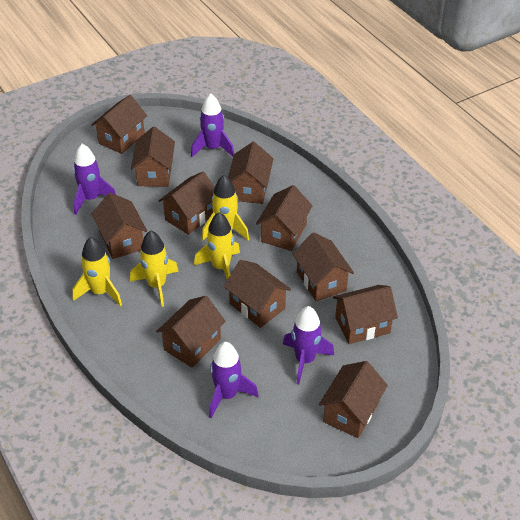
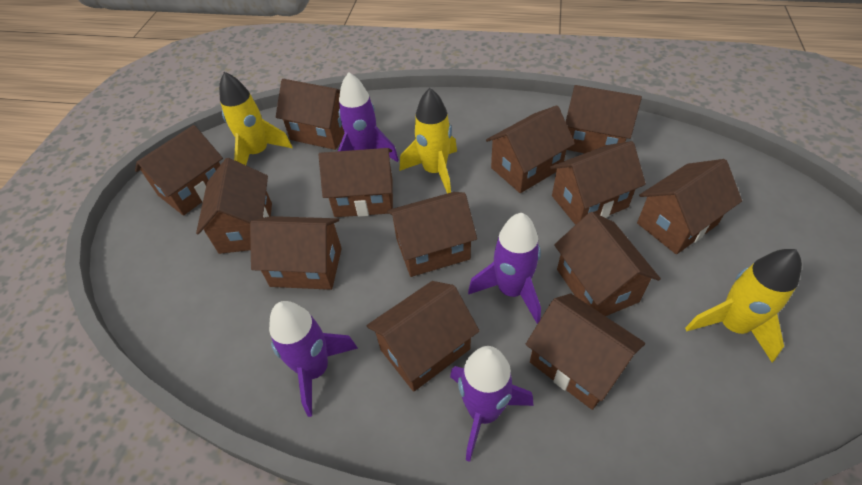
brown house: [91,95,147,154] [92,193,147,259] [131,127,175,187] [156,296,226,368] [159,172,215,235] [224,260,291,328] [228,142,274,204] [256,185,313,251] [292,232,354,301] [319,361,388,438] [333,285,398,344] = 11 -> [135,125,223,216] [196,158,272,254] [250,216,342,290] [276,79,344,150] [319,148,393,217] [366,281,480,392] [387,192,477,277] [486,105,575,193] [526,293,645,410] [550,141,646,225] [554,212,661,316] [566,85,642,153] [637,159,742,254] = 13
yellow rocket: [72,237,122,306] [130,231,179,307] [194,212,240,280] [202,175,249,241] = 4 -> [219,72,293,165] [399,88,457,193] [685,249,802,362] = 3

